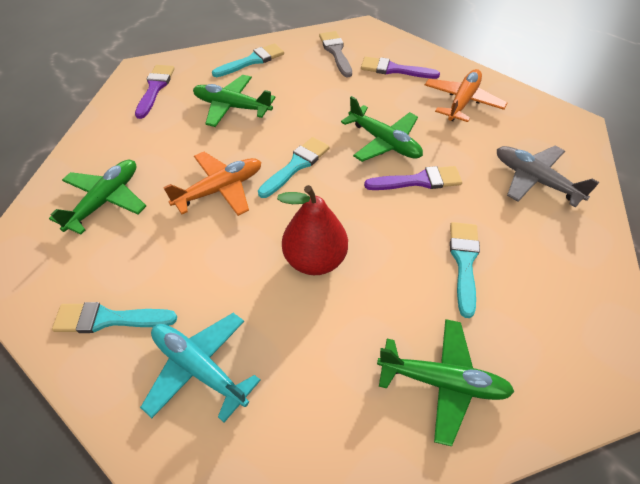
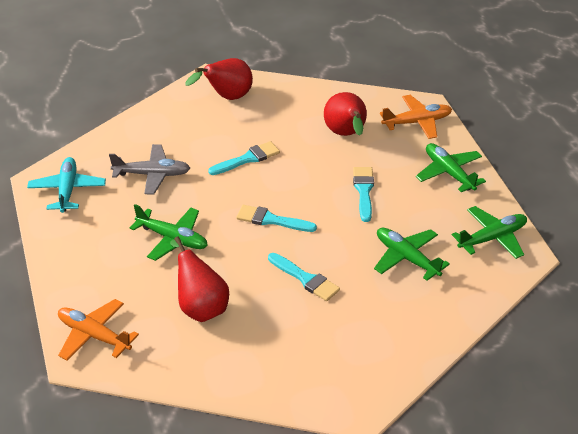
grey brush: [319,31,352,77] = 1 -> none = 0
purple brush: [135,65,175,119] [361,57,440,79] [364,166,462,190] = 3 -> none = 0
red pear: [277,185,348,275] = 1 -> [170,236,229,322] [186,58,253,100] [324,92,367,136] = 3

